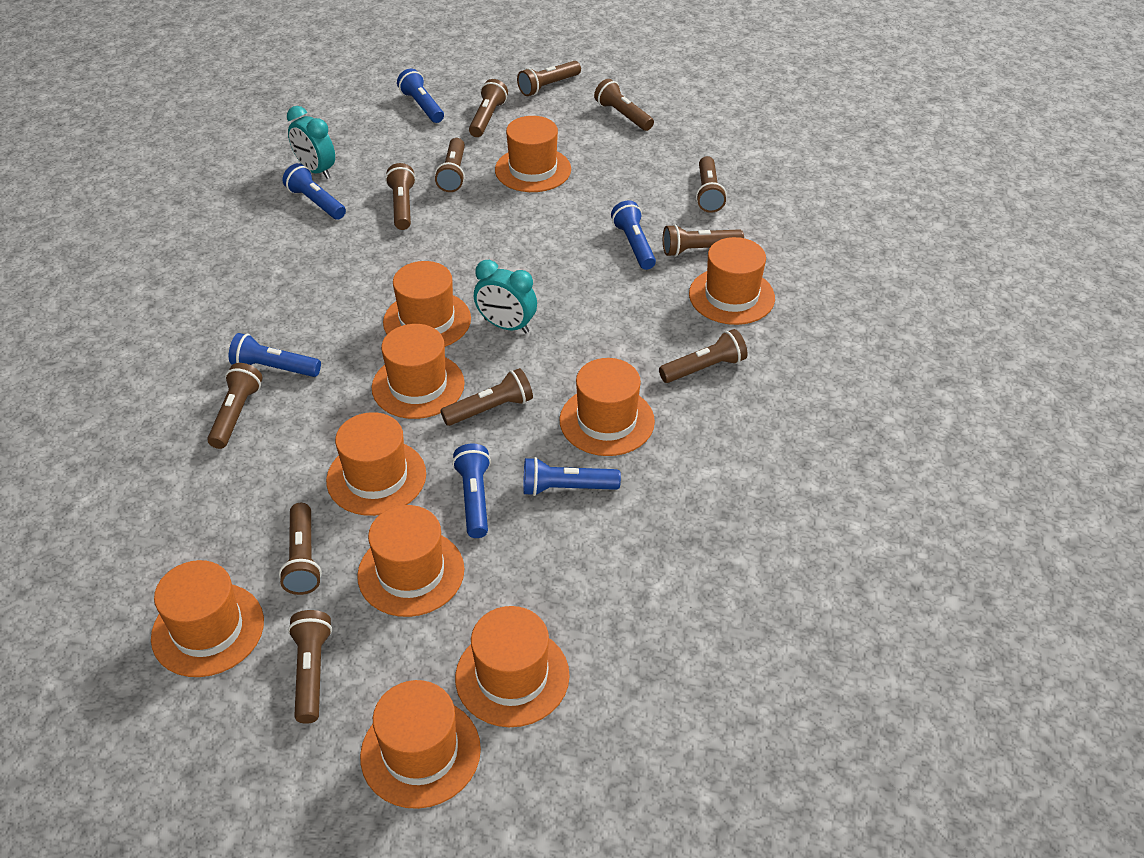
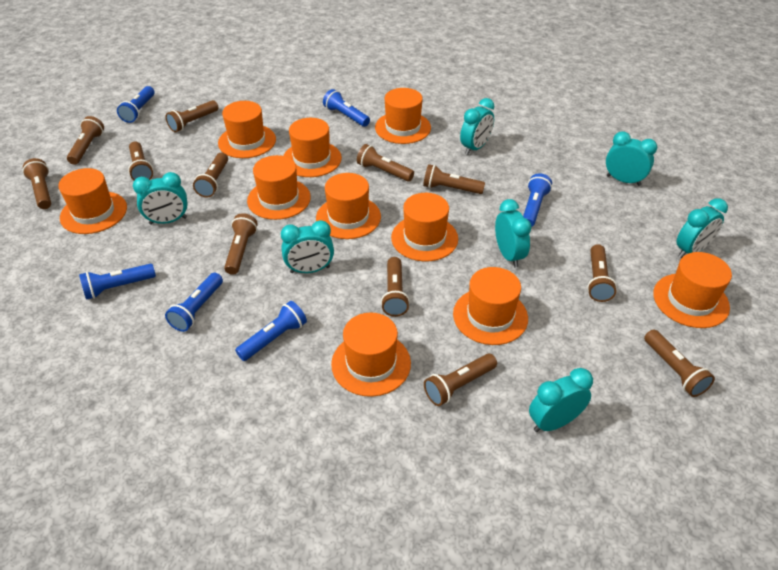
turquoise clock: [287,106,335,179] [474,260,537,333] = 2 -> [133,172,188,225] [281,220,334,273] [460,98,494,155] [495,199,532,268] [529,368,593,432] [606,131,657,186] [676,198,728,258] = 7

